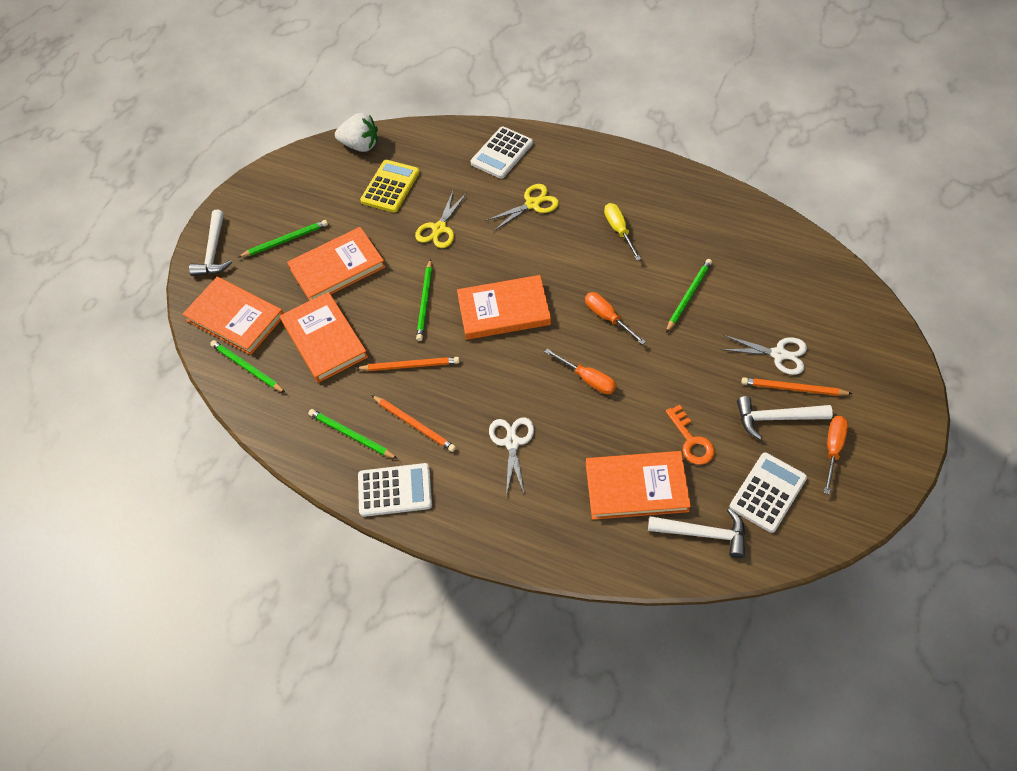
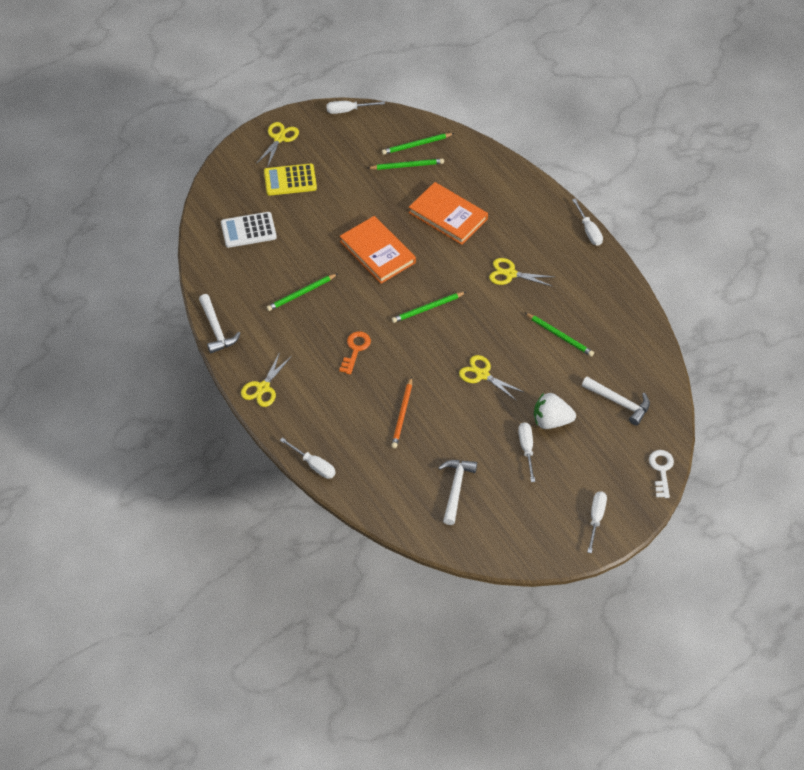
orange book: [182,277,284,355] [280,292,368,383] [287,227,385,301] [457,275,551,340] [586,451,691,520] = 5 -> [340,216,416,284] [409,182,488,245] = 2
orange pencil: [356,357,460,371] [371,395,456,452] [741,377,853,396] = 3 -> [391,377,412,448] = 1
orange screwdriver: [544,349,616,394] [585,292,646,345] [824,416,848,494] = 3 -> none = 0
white calculator: [358,463,432,517] [471,127,533,179] [730,453,807,533] = 3 -> [221,212,277,248] = 1
white key: none = 0 -> [649,450,674,498] = 1
white scissors: [489,417,534,496] [721,335,807,375] = 2 -> none = 0
white screwdriver: none = 0 -> [280,438,336,479] [326,101,385,114] [518,422,535,482] [572,199,603,246] [587,491,607,553] = 5
yellow scissors: [415,191,467,248] [485,184,559,231] = 2 -> [241,352,292,407] [256,122,299,168] [459,355,525,401] [489,258,554,286] = 4
yellow screwdriver: [604,203,641,261] = 1 -> none = 0

